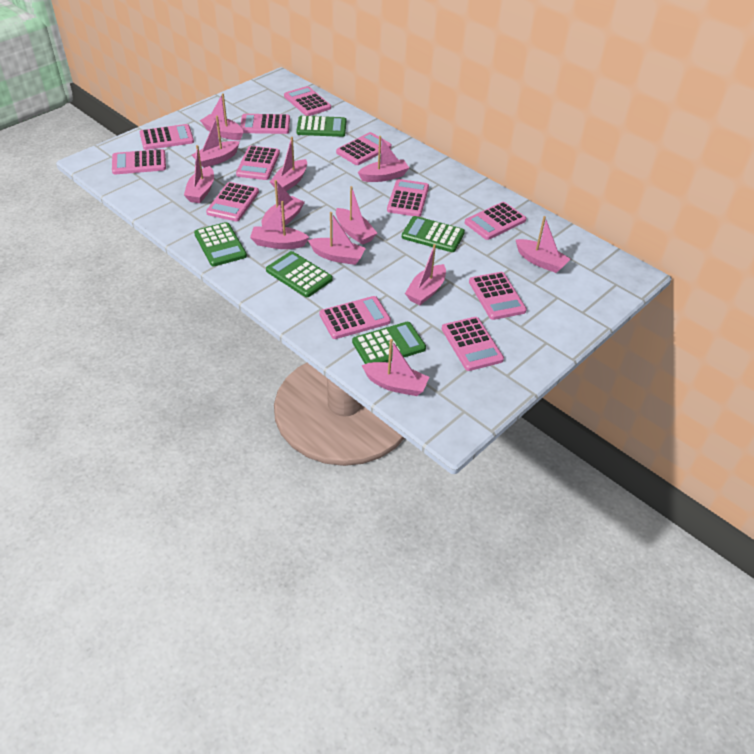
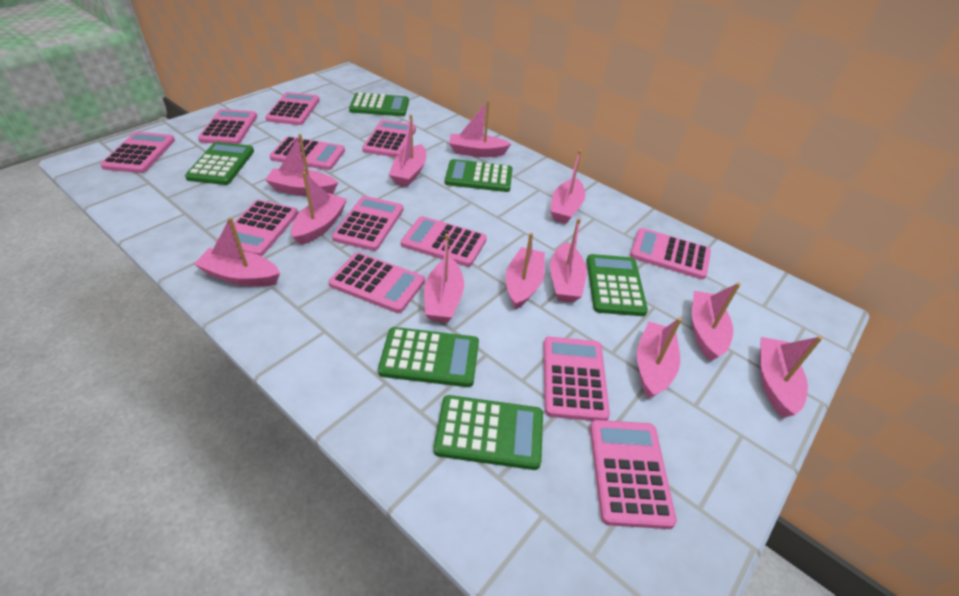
green calculator: [194,222,247,266] [266,251,333,297] [296,116,346,137] [352,322,426,364] [402,216,465,252] = 5 -> [185,142,254,185] [349,93,409,116] [378,327,479,387] [434,395,543,470] [445,159,512,192] [587,254,648,316] = 6

